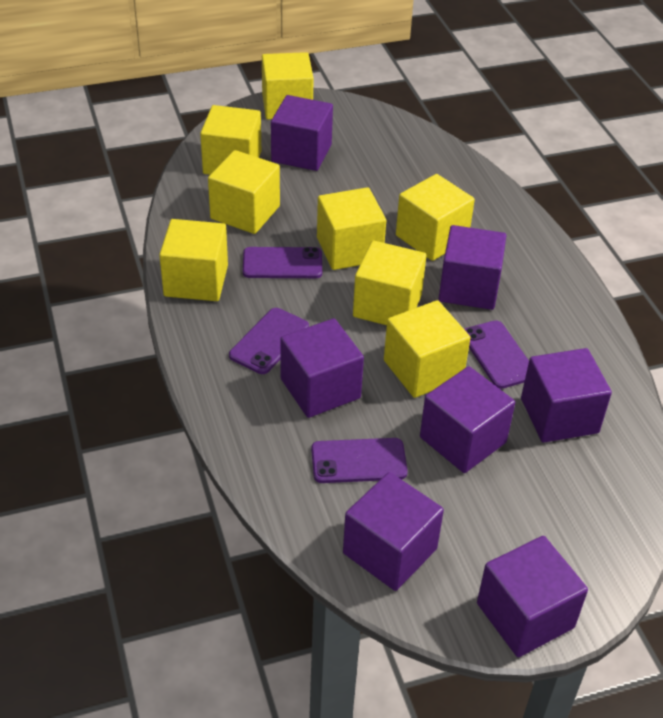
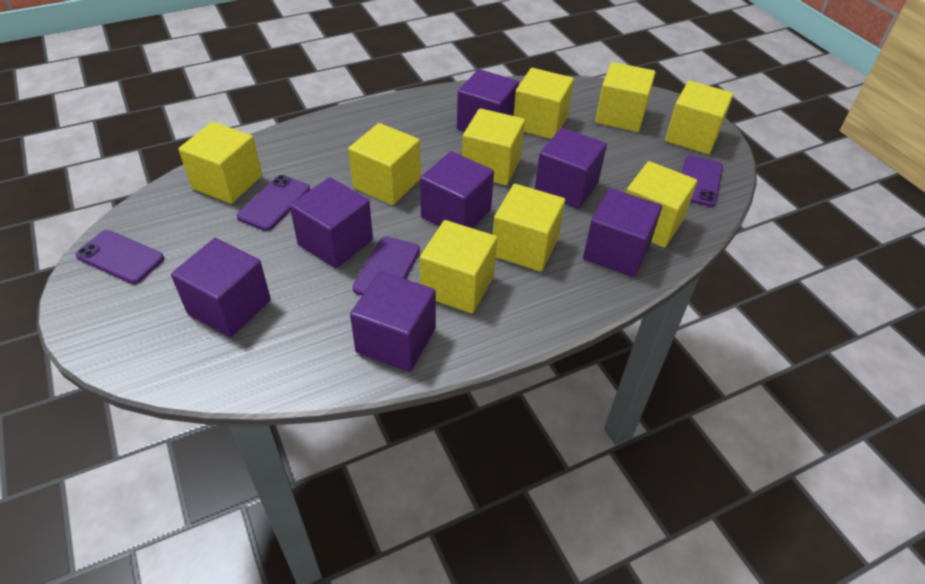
yellow cube: [159,219,228,301] [200,105,261,175] [208,150,280,234] [262,52,314,120] [317,187,386,270] [353,241,426,325] [384,300,471,398] [396,174,475,261] = 8 -> [178,122,262,204] [348,123,421,205] [420,220,497,313] [462,108,525,185] [493,184,565,272] [513,68,574,139] [595,62,656,132] [626,161,697,248] [665,81,733,154] = 9

